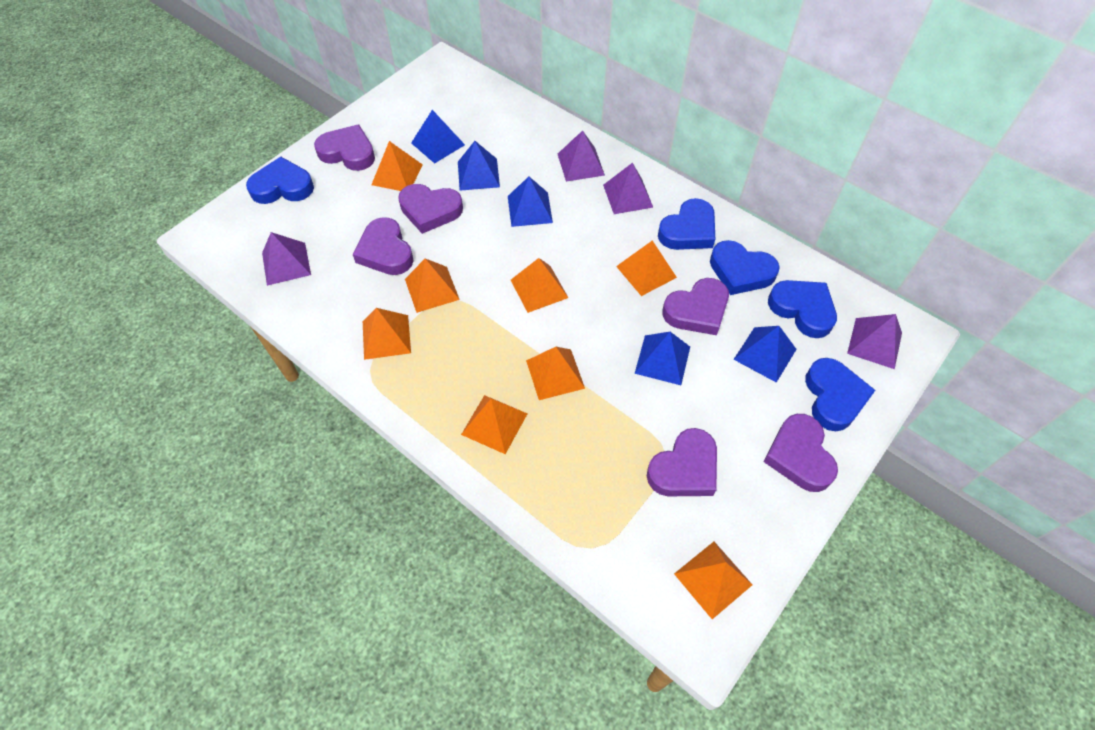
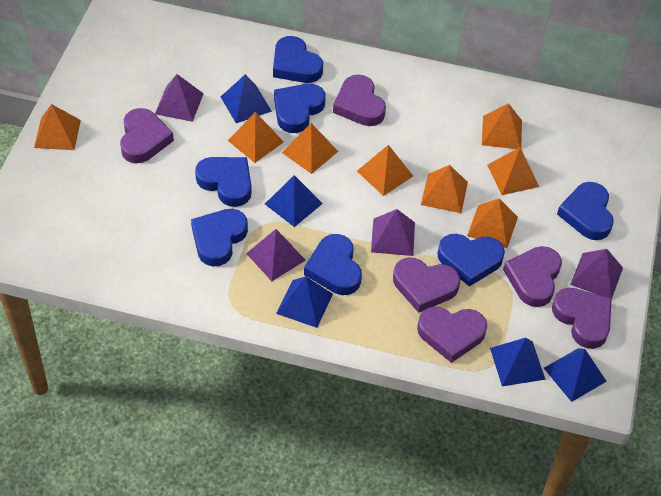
blue heart: [246,157,314,204] [658,198,715,250] [710,240,780,295] [768,280,837,338] [805,358,875,431] = 5 -> [191,209,248,266] [195,157,252,207] [273,36,323,83] [274,84,326,133] [304,234,362,295] [437,234,505,287] [557,182,614,240] = 7

